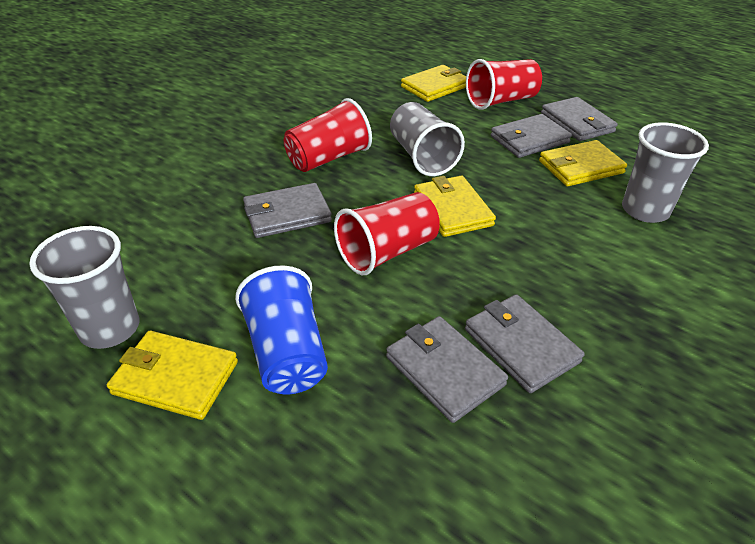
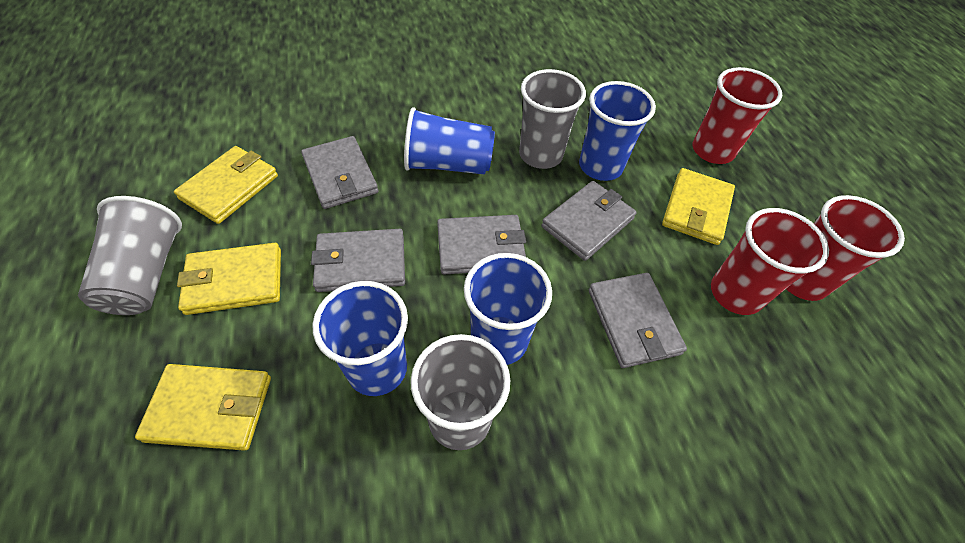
blue cup: [235,265,328,394] = 1 -> [312,281,408,396] [404,107,495,175] [464,253,552,365] [579,81,656,181] = 4

